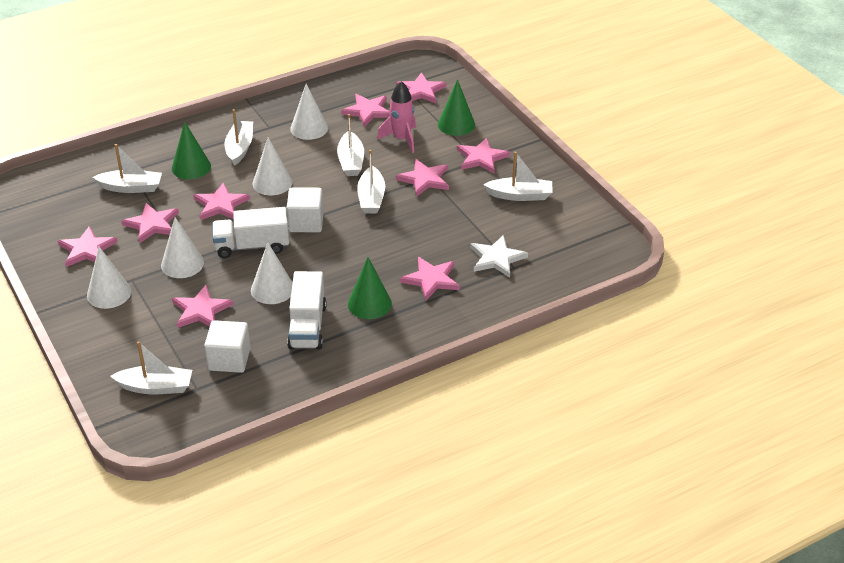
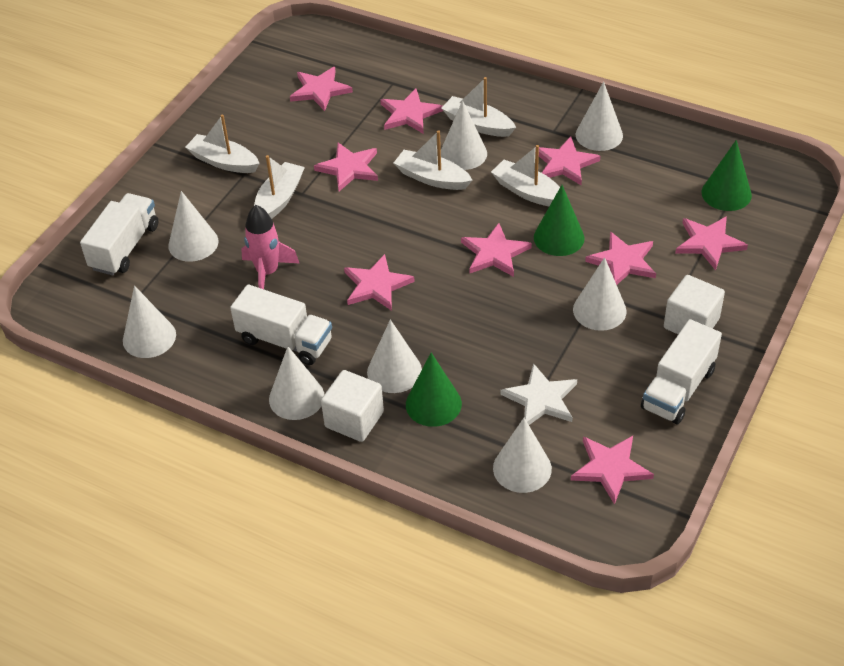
white boat: [93,144,162,193] [110,341,192,394] [224,109,253,166] [337,114,364,176] [357,150,385,214] [483,152,553,201] = 6 -> [185,114,260,173] [254,155,305,219] [394,130,472,190] [441,77,516,137] [491,145,560,206] = 5
white cone: [87,247,131,309] [161,217,204,278] [251,242,293,304] [253,137,292,195] [290,84,328,140] = 5 -> [123,286,176,358] [168,191,219,262] [269,347,324,420] [367,319,422,393] [441,101,487,170] [493,418,552,493] [573,257,627,331] [576,82,623,151] = 8
white truck: [212,207,289,258] [287,271,327,350] = 2 -> [80,193,158,275] [230,284,332,365] [641,319,722,424] = 3

